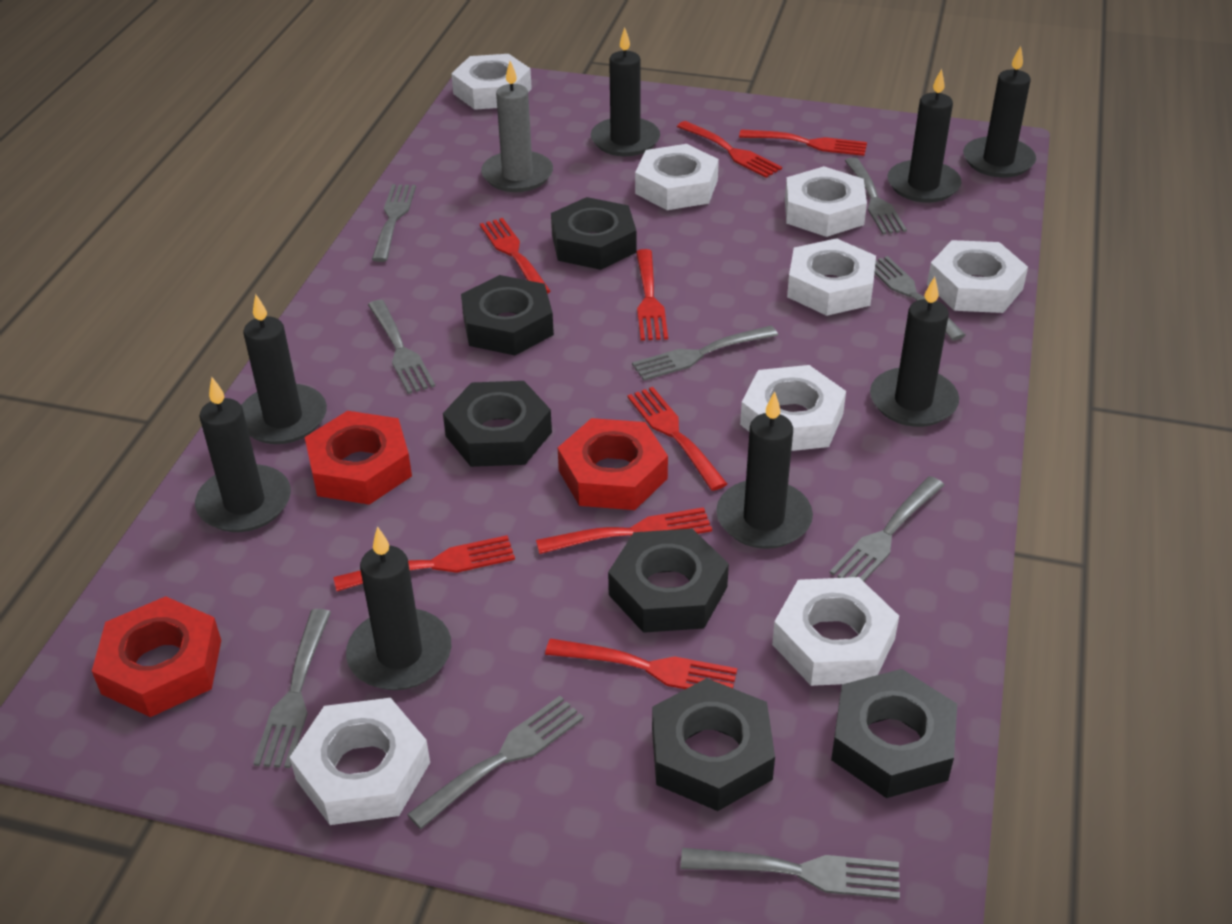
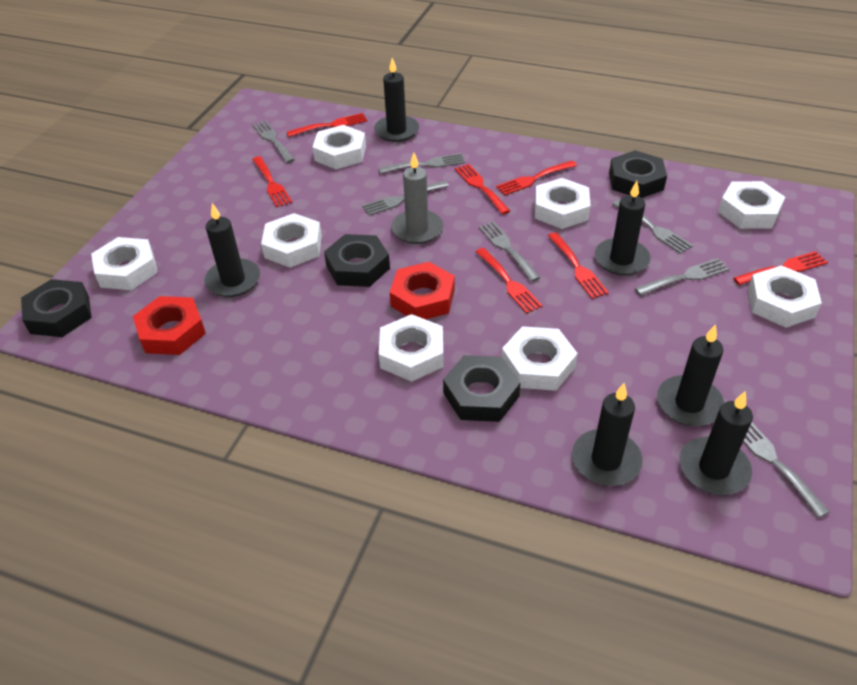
black candle: [195,377,291,532] [241,294,327,444] [346,526,451,690] [591,27,660,156] [716,391,813,549] [870,277,959,427] [887,69,962,203] [963,46,1036,178] = 8 -> [204,203,260,297] [374,58,419,142] [572,383,643,486] [595,181,651,276] [657,324,724,426] [680,391,753,495] = 6
black nut: [443,381,552,467] [461,275,554,355] [551,197,637,270] [608,528,729,633] [652,678,775,811] [831,669,957,798] = 6 -> [21,279,92,337] [324,234,390,287] [443,355,521,422] [609,150,667,198] = 4
grey fork: [253,609,331,768] [368,300,436,394] [372,184,416,262] [407,696,584,829] [632,326,778,381] [681,848,900,900] [830,476,944,581] [845,157,907,234] [875,256,966,340] = 9 -> [253,121,295,163] [362,181,449,215] [379,153,465,174] [479,221,540,282] [612,200,693,254] [635,258,729,296] [743,422,830,518] = 7
red fork: [334,535,515,591] [480,218,550,294] [536,507,712,554] [545,639,737,689] [627,387,727,491] [636,249,668,341] [677,121,782,178] [739,129,867,156] = 8 -> [252,156,292,207] [287,113,367,137] [455,164,510,215] [476,248,543,314] [496,161,577,195] [548,232,609,299] [733,251,828,285] = 7
red nut: [92,596,221,717] [305,411,412,505] [558,418,668,510] = 3 -> [133,296,206,355] [390,262,455,319] = 2

